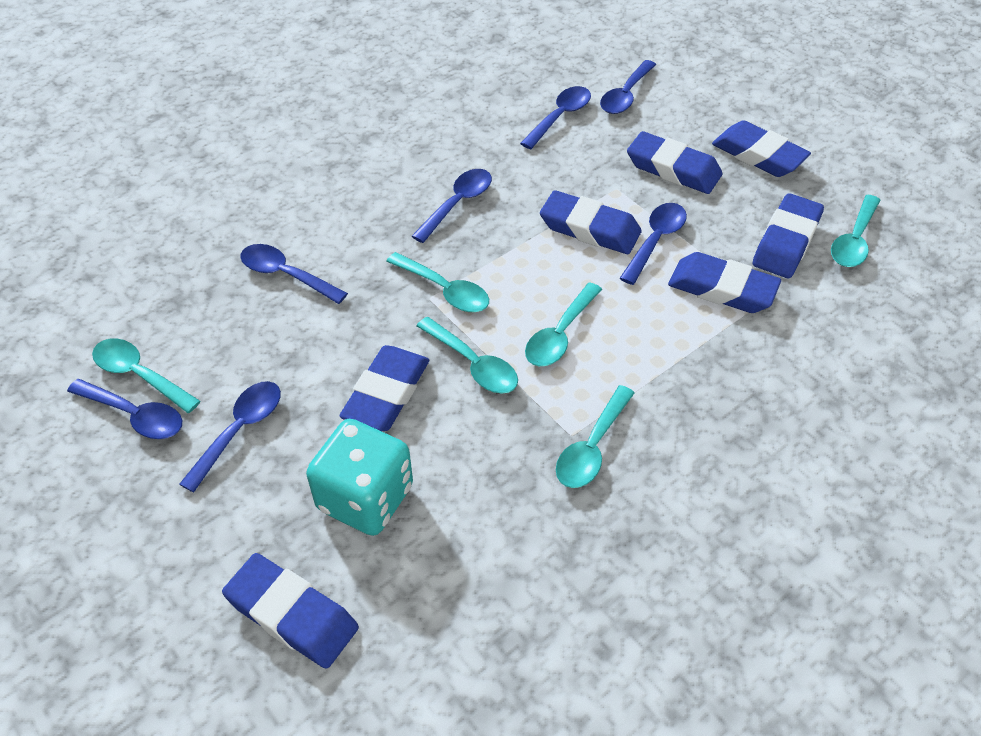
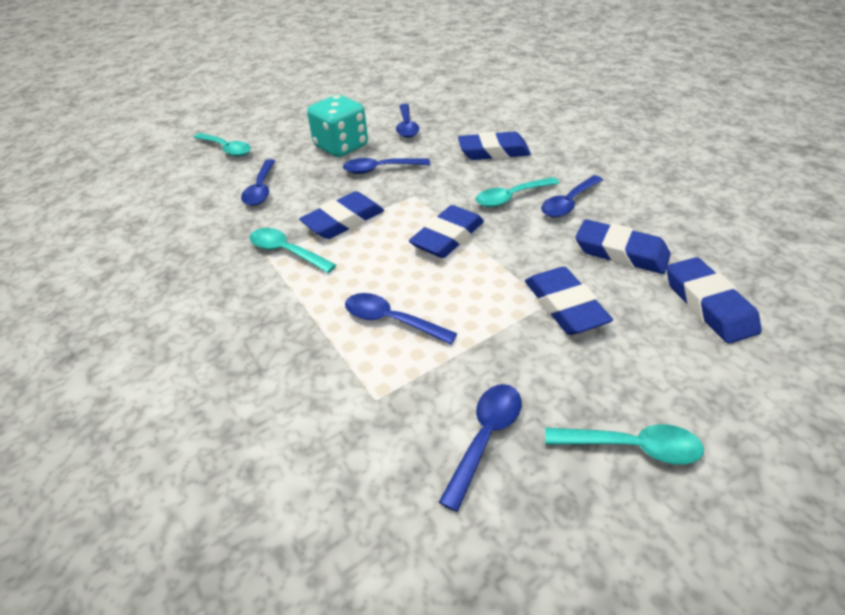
blue eraser: [222,553,359,668] [339,345,429,431] [540,190,642,254] [627,131,723,194] [668,252,781,313] [712,120,811,177] [752,193,824,278] = 7 -> [299,191,384,239] [409,205,484,258] [458,132,531,160] [525,267,613,335] [576,219,671,274] [667,257,762,344] = 6
blue spoon: [67,379,182,439] [179,381,281,492] [240,244,348,304] [412,169,492,243] [520,86,591,149] [600,60,656,114] [619,203,687,285] = 7 -> [241,159,275,206] [343,158,430,174] [345,293,458,345] [396,104,419,138] [439,384,522,512] [541,175,603,217] = 6
turquoise spoon: [92,338,201,413] [386,252,489,312] [416,317,518,394] [525,282,602,366] [556,385,635,488] [831,195,880,267] = 6 -> [193,133,251,157] [250,228,336,273] [476,177,559,207] [545,424,704,464] = 4

